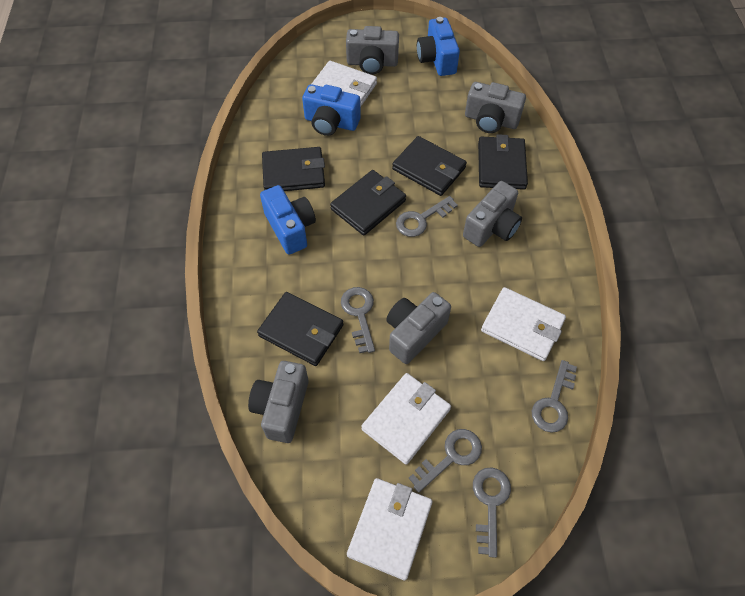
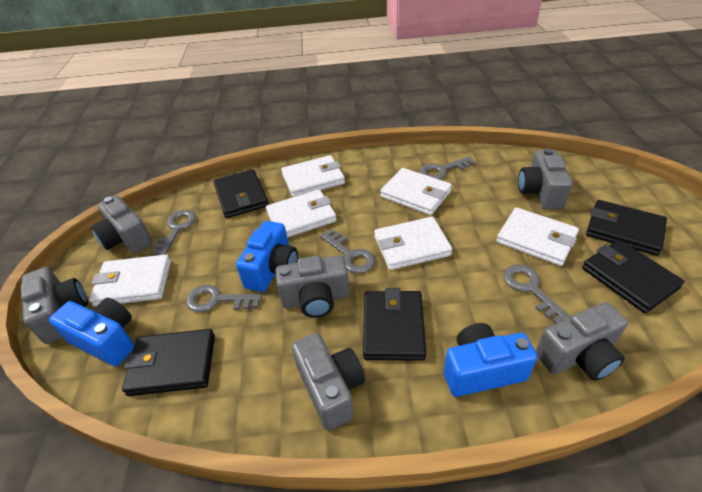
grey camera: [248,361,309,443] [346,26,399,75] [386,292,451,364] [463,181,522,247] [465,82,526,133] = 5 -> [21,267,88,344] [91,195,153,254] [275,255,350,318] [292,333,365,431] [518,148,573,210] [536,302,628,381] = 6
white wallet: [312,61,377,107] [347,478,433,580] [361,373,451,464] [481,287,566,361] = 4 -> [89,254,171,307] [266,189,337,238] [281,155,345,197] [374,217,452,270] [380,168,452,215] [496,207,579,266] = 6

